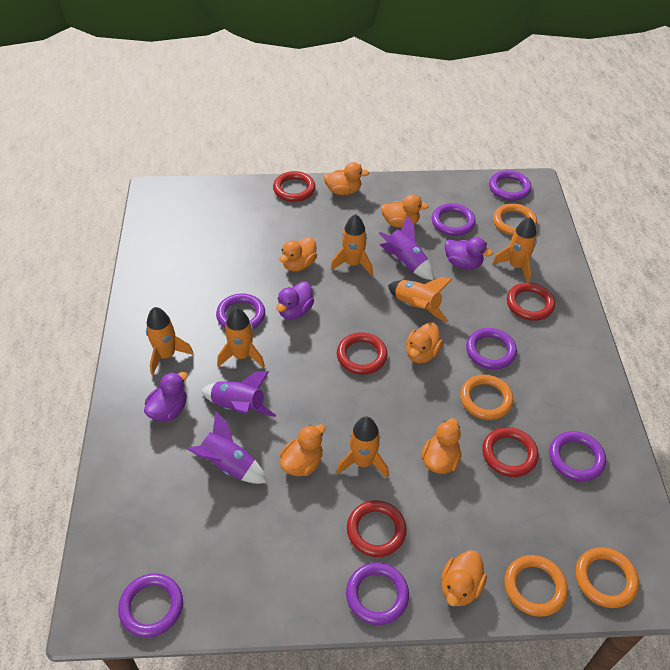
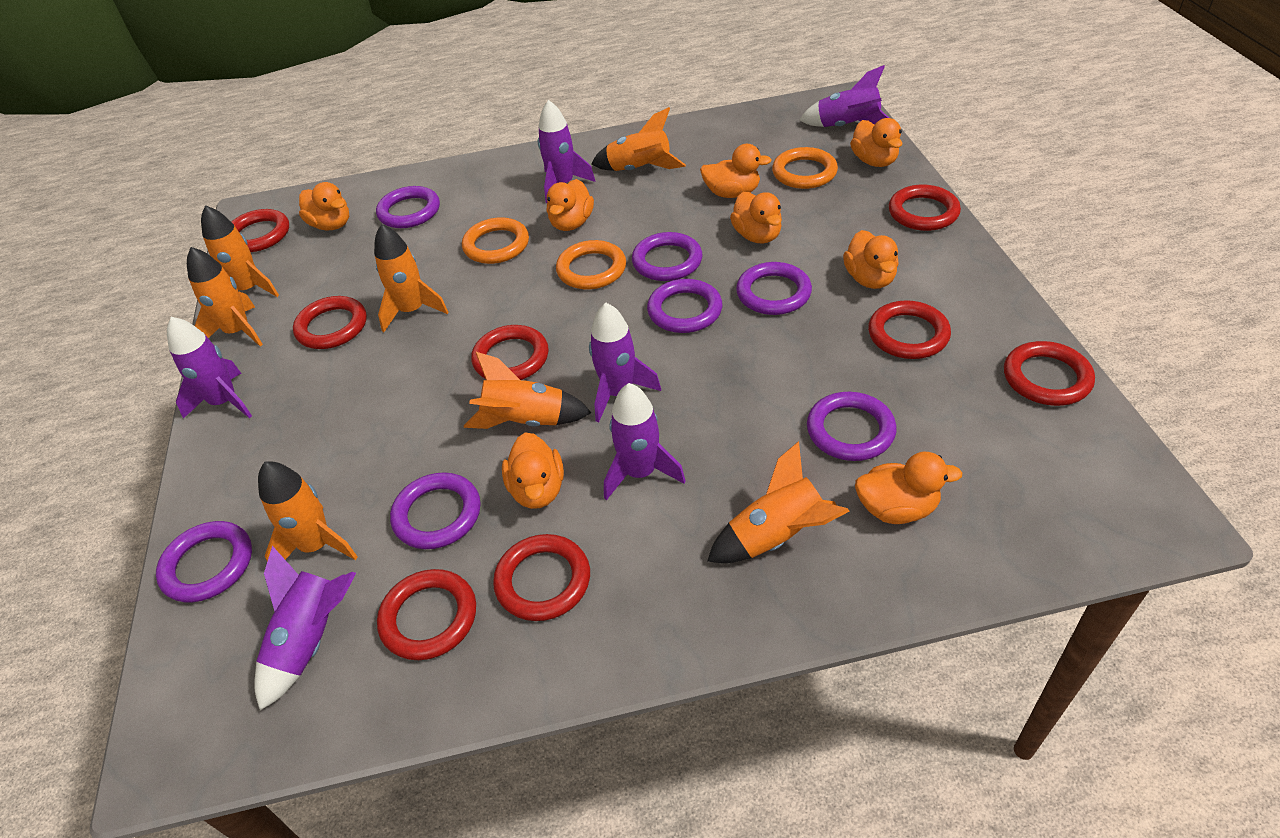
orange duck: [279,237,317,272] [280,424,325,476] [323,162,369,195] [381,194,429,228] [406,322,443,363] [421,418,462,474] [441,550,487,606] = 7 -> [299,182,349,230] [502,432,564,509] [547,179,594,231] [700,144,772,198] [730,192,782,244] [843,230,899,289] [850,118,902,167] [855,452,962,524] = 8
orange ring: [460,374,514,420] [493,203,537,236] [504,555,568,617] [576,547,639,608] = 4 -> [462,217,529,264] [556,240,626,289] [772,147,838,189] = 3
orange rocket: [146,307,194,375] [217,308,265,368] [331,214,373,276] [336,417,389,478] [388,277,453,322] [492,217,537,283] = 6 -> [187,247,263,346] [201,205,279,297] [258,461,358,561] [374,224,449,332] [464,352,591,429] [591,107,686,171] [707,441,849,563] = 7
purple duck: [144,372,188,422] [276,281,314,319] [445,237,493,270] = 3 -> none = 0
purple rocket: [187,411,267,484] [201,371,276,417] [379,215,433,280] = 3 -> [167,317,252,419] [254,546,356,710] [538,100,595,203] [589,303,661,422] [604,383,685,500] [799,65,889,127] = 6
red ring: [273,171,315,202] [337,332,387,375] [347,500,407,557] [482,427,539,477] [507,283,555,321] = 5 -> [231,209,289,252] [293,296,367,349] [377,569,476,660] [471,325,549,380] [493,534,590,621] [868,300,951,359] [889,185,961,231] [1004,341,1095,406] = 8

